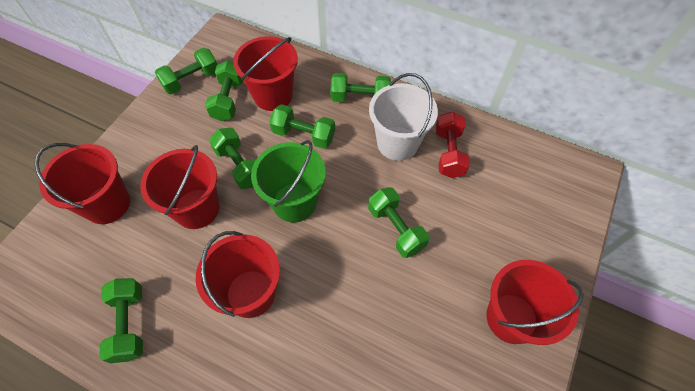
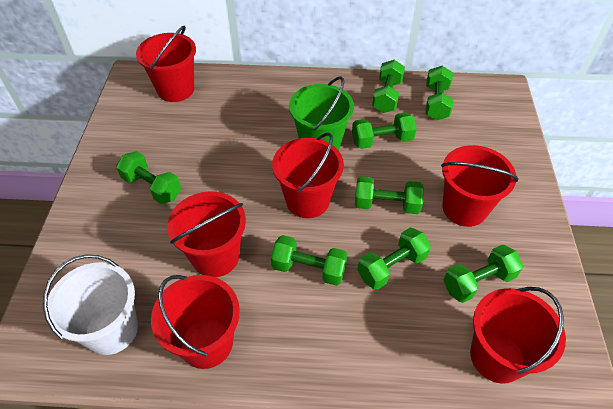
green dumbbell: [99,278,143,363] [155,48,217,95] [205,60,243,121] [209,128,256,189] [269,104,335,149] [330,73,391,102] [368,187,429,258] = 7 -> [116,151,181,204] [271,235,348,286] [352,112,417,149] [355,176,424,214] [357,228,431,290] [372,60,405,113] [425,66,453,120] [444,244,523,303] = 8
red bucket: [34,143,130,224] [140,145,219,229] [196,231,280,318] [233,36,298,111] [486,260,584,345] = 5 -> [136,25,196,102] [151,275,240,369] [167,191,246,277] [272,133,344,218] [441,145,519,227] [470,287,566,384] = 6
red dumbbell: [436,112,470,178] = 1 -> none = 0

